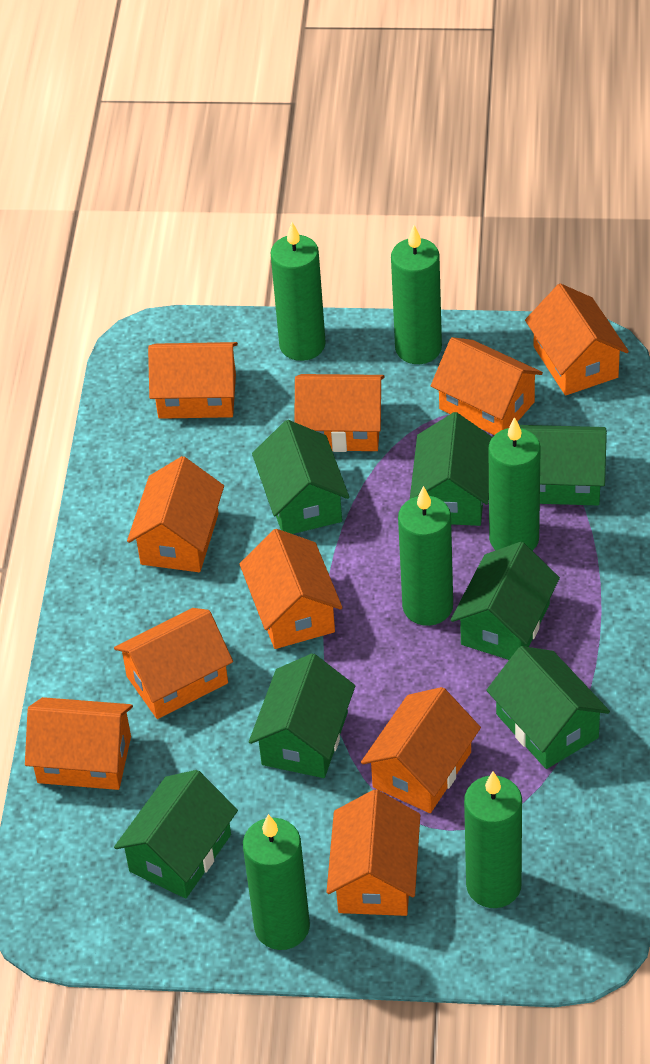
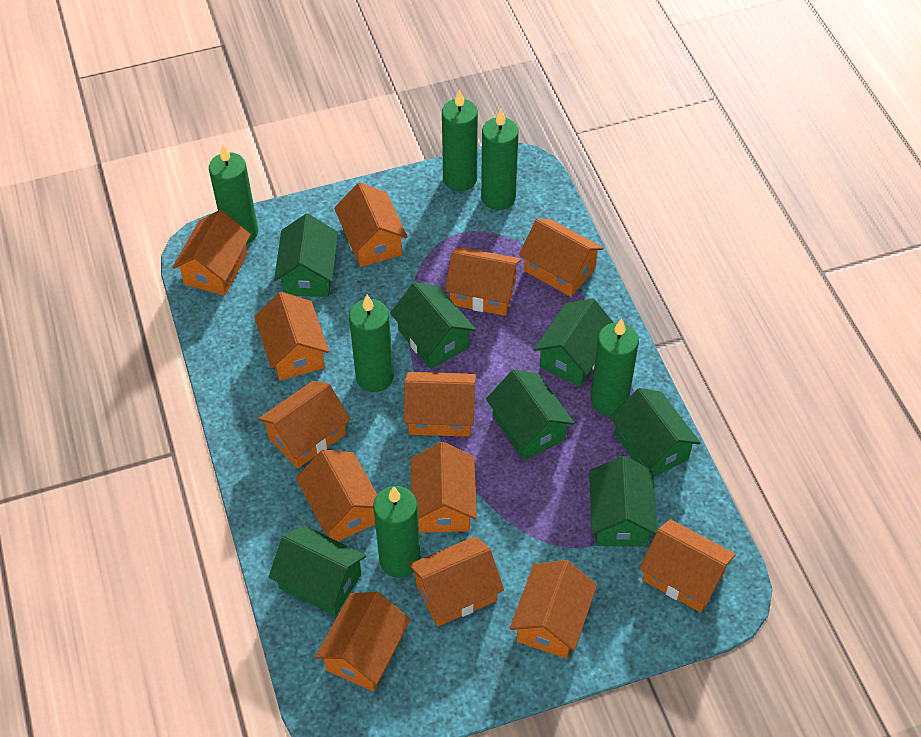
orange house: [25,697,133,790] [114,608,233,719] [127,456,224,572] [148,342,238,419] [239,529,343,649] [294,374,384,452] [327,789,420,916] [361,687,481,813] [431,337,543,435] [525,284,629,395] = 10 -> [172,210,251,296] [254,292,329,381] [258,381,351,469] [296,449,377,541] [315,592,411,691] [334,182,408,267] [404,372,476,437] [409,536,504,627] [411,442,477,533] [445,247,521,316] [510,560,597,659] [519,219,604,297] [639,519,736,612] = 13

